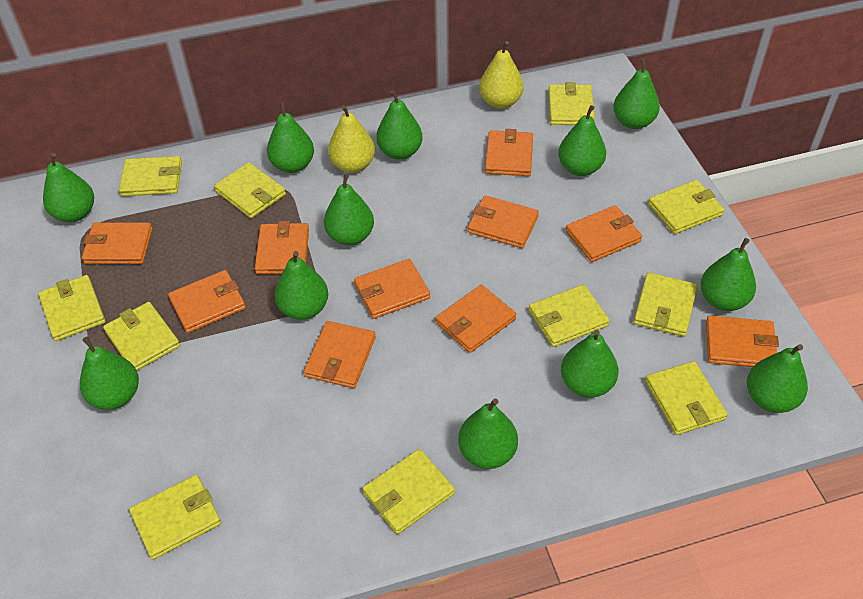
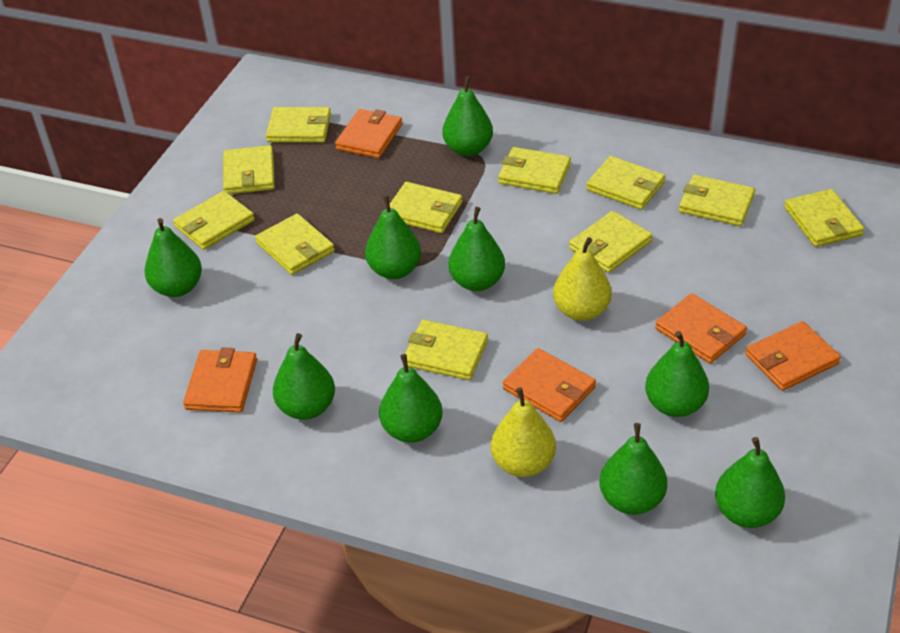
green pear: [43,153,94,222] [80,337,139,410] [267,102,314,173] [275,251,328,320] [324,173,374,246] [376,90,423,160] [458,398,518,469] [558,105,606,176] [561,330,619,398] [613,58,660,129] [700,238,756,311] [747,344,808,413] = 12 -> [144,218,202,297] [273,333,335,420] [365,195,421,279] [379,354,443,443] [443,76,493,156] [448,207,505,291] [599,423,667,515] [645,331,709,417] [715,437,785,528] = 9
orange wallet: [82,223,152,264] [168,270,246,333] [255,221,309,274] [304,321,376,388] [354,259,430,319] [435,284,516,353] [468,195,539,248] [485,129,533,176] [566,205,642,262] [706,316,779,367] = 10 -> [183,347,257,413] [335,109,402,158] [503,348,596,422] [655,293,747,364] [745,321,841,391] = 5

